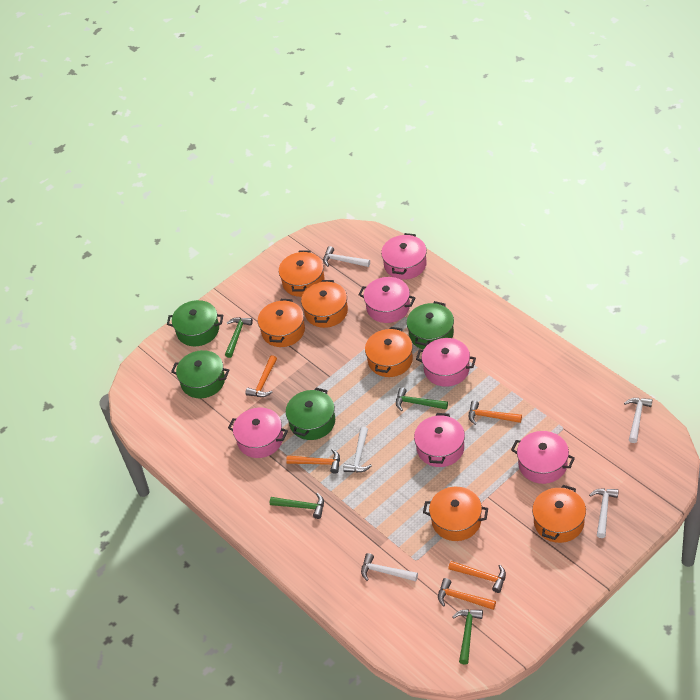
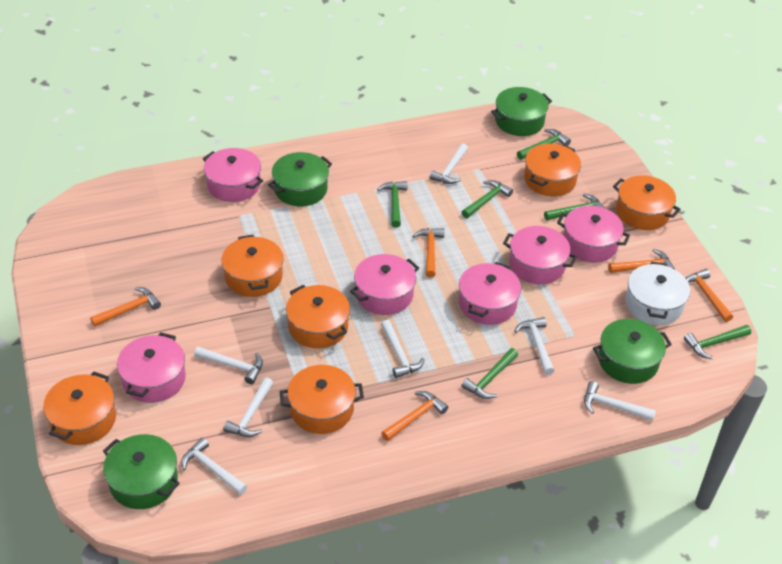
green hammer: [225,317,253,358] [270,493,324,519] [396,387,448,411] [452,609,483,664] = 4 -> [377,181,407,228] [461,348,518,399] [462,180,513,218] [517,129,571,160] [544,193,605,221] [684,325,751,359] = 6
white hammer: [323,246,370,267] [343,426,372,472] [361,553,418,581] [589,488,619,538] [624,398,652,443] = 5 -> [181,438,247,495] [194,347,263,384] [223,377,273,437] [381,320,425,378] [429,143,468,184] [514,317,555,375] [584,381,656,421] = 7
white pot: none = 0 -> [625,262,690,325] = 1

